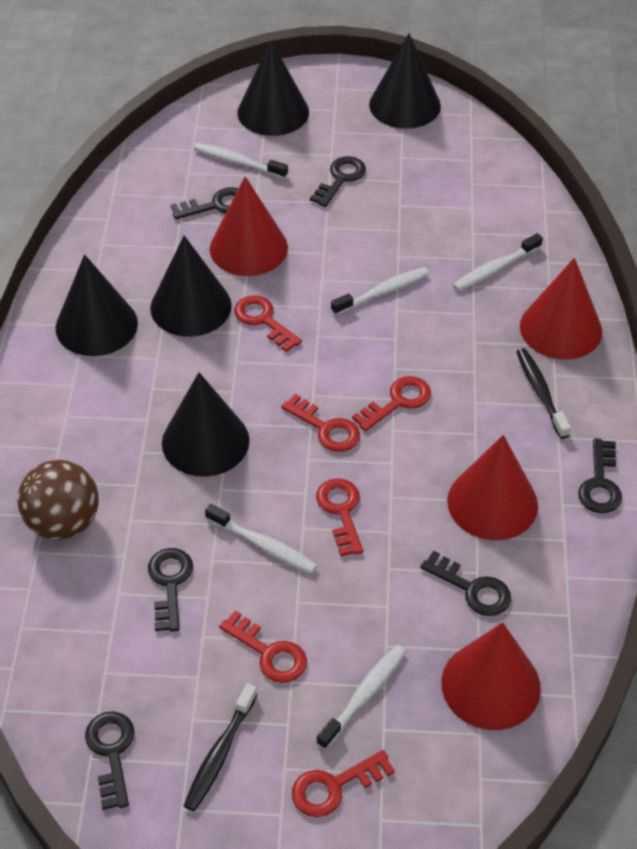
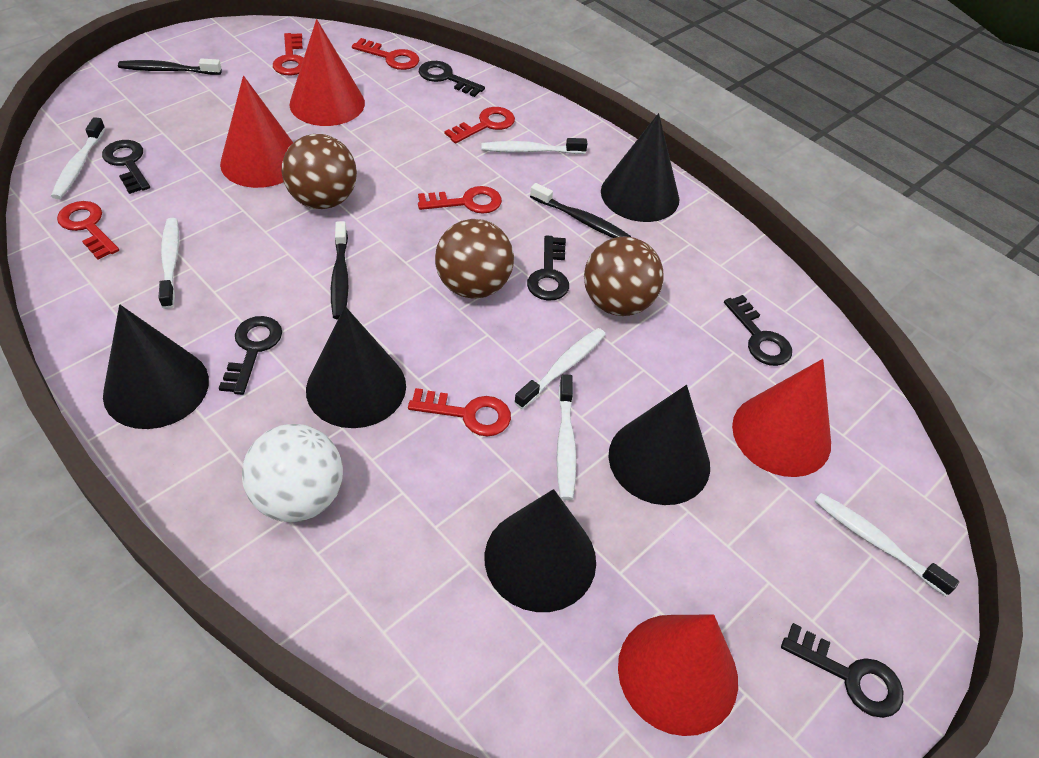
black toothbrush: [184,683,258,811] [517,348,571,439] = 2 -> [118,58,222,75] [331,221,348,319] [530,183,631,238] = 3
brown ball: [17,460,99,540] = 1 -> [282,134,357,209] [435,219,514,299] [584,236,664,316] = 3
white ball: none = 0 -> [242,424,343,522] = 1
white toothbrush: [194,143,288,179] [205,504,317,574] [316,645,406,750] [331,267,429,315] [453,233,543,291] = 5 -> [51,117,106,199] [159,218,179,309] [481,138,587,154] [514,328,606,409] [557,374,577,500] [814,493,959,596] = 6

